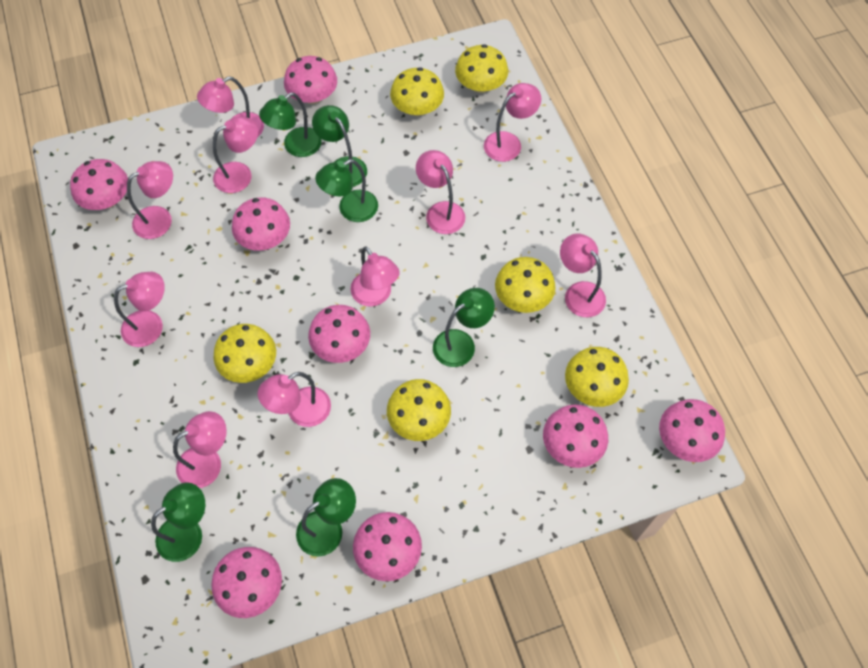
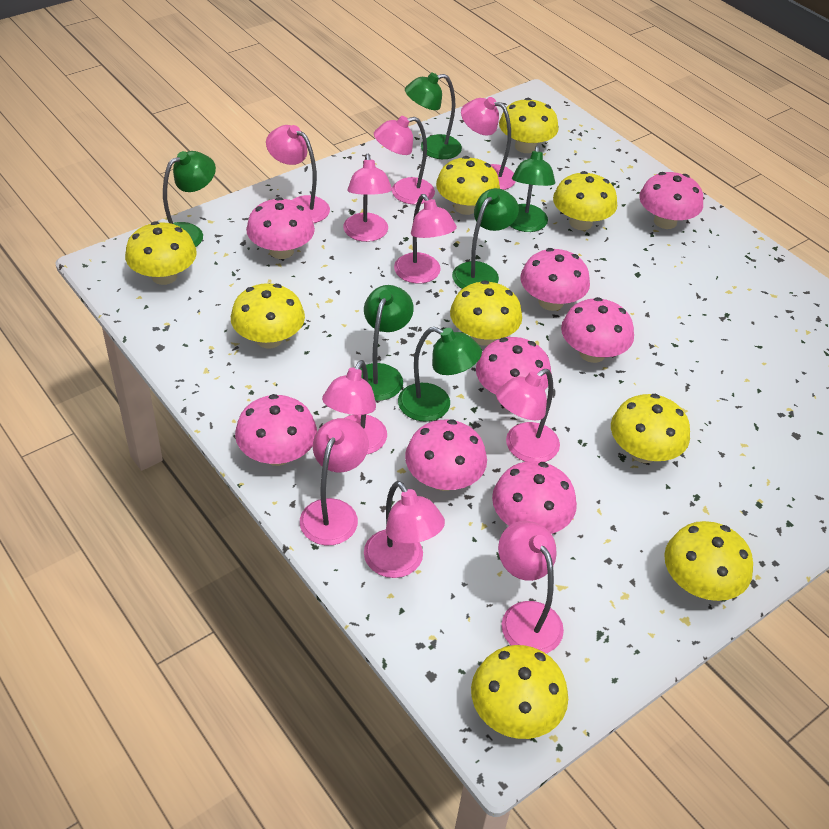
yellow mushroom: [214,324,276,383] [387,379,451,441] [390,67,444,116] [455,44,508,93] [495,257,556,313] [565,347,629,407] = 6 -> [125,221,197,285] [231,283,305,348] [436,156,500,215] [450,280,522,345] [471,645,568,739] [499,98,559,153] [553,171,617,230] [611,394,690,463] [664,521,753,601] = 9

